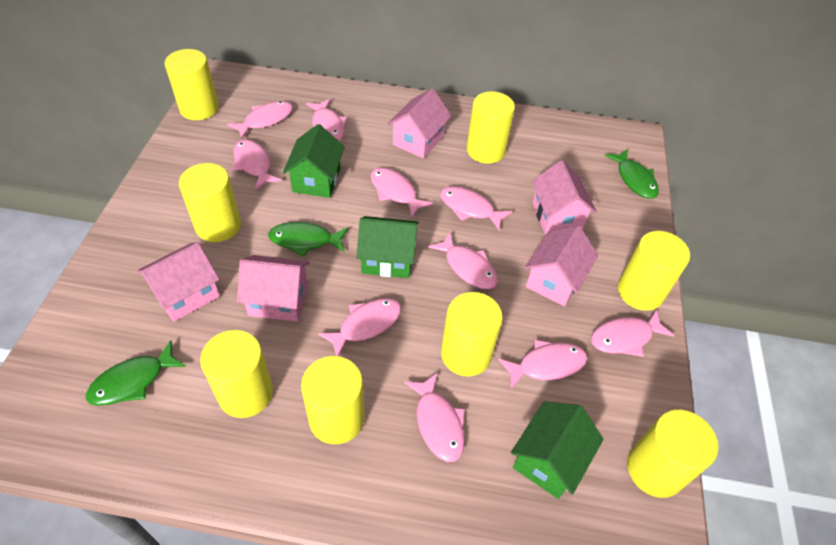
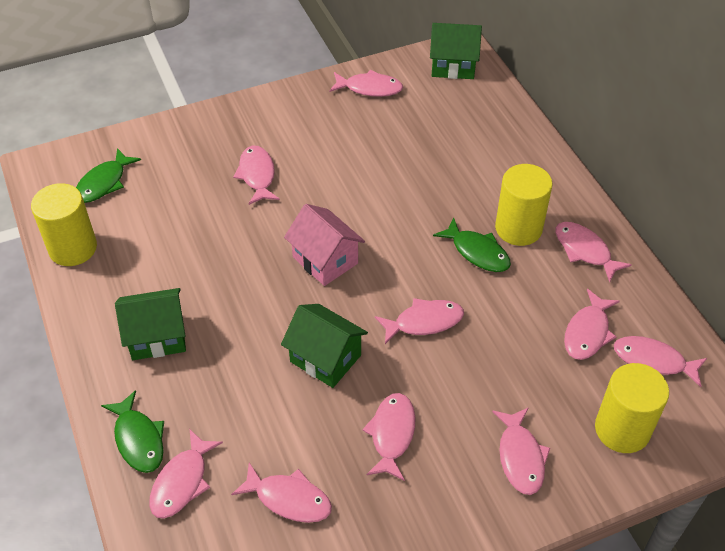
pink house: [137,242,220,322] [237,255,310,322] [387,89,451,158] [525,226,598,306] [532,160,597,235] = 5 -> [284,204,365,286] = 1
yellow cylinder: [165,49,219,120] [179,163,241,242] [200,330,273,418] [301,356,365,444] [441,292,503,376] [467,91,515,164] [618,231,690,311] [627,410,719,498] = 8 -> [31,183,97,266] [495,164,553,246] [595,363,669,453] = 3

